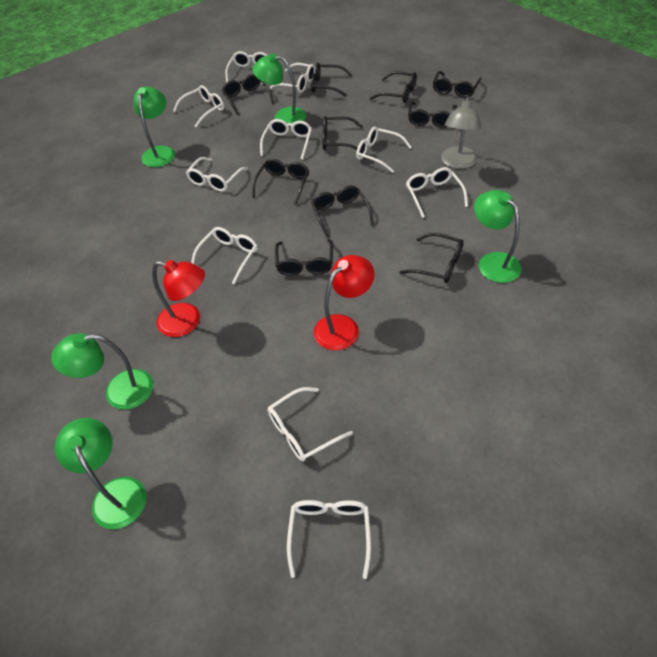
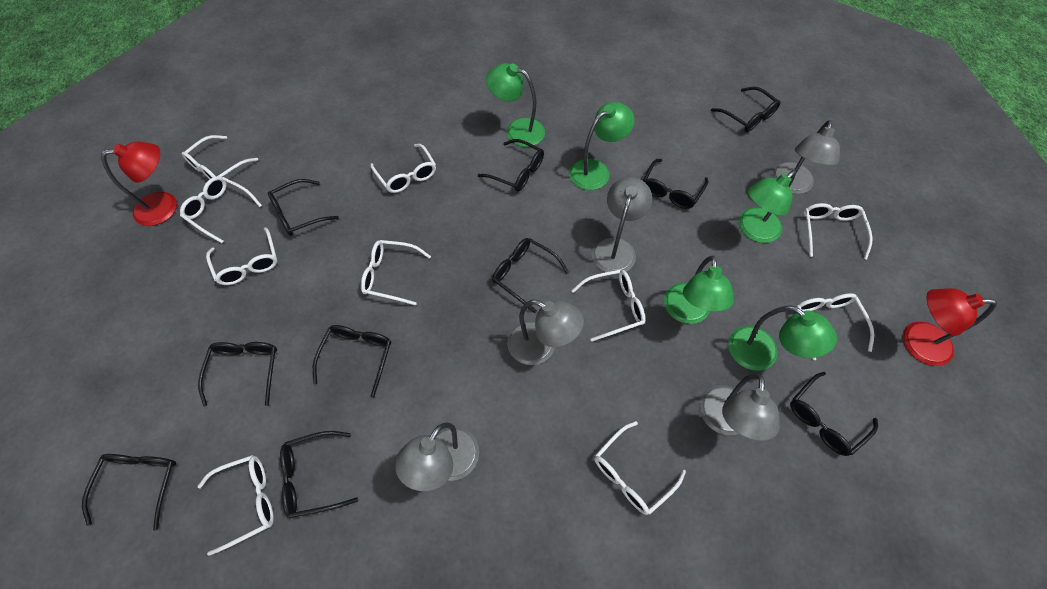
grey lamp: [441,96,481,169] = 1 -> [395,422,479,491] [507,299,584,365] [592,177,652,274] [699,374,780,441] [772,120,840,194] = 5

